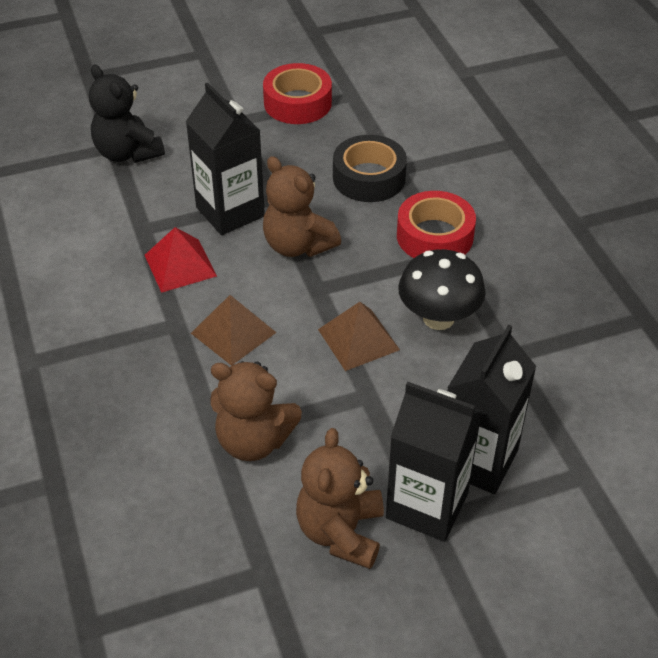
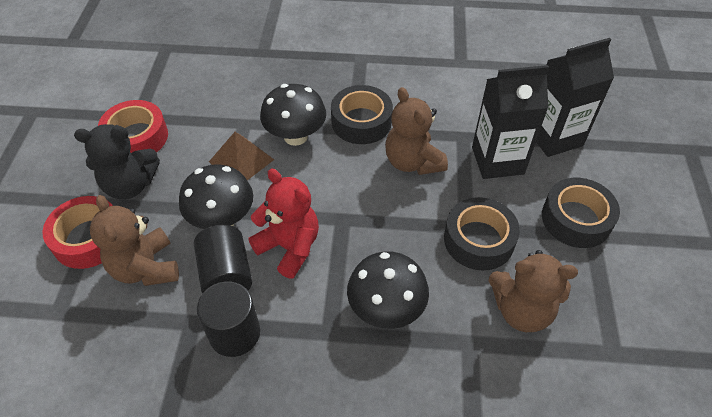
black carton: [186,83,265,235] [386,382,482,542] [448,324,536,494] = 3 -> [472,65,549,179] [536,38,614,157] = 2
black cylinder: none = 0 -> [194,225,252,294] [197,282,260,357] = 2
black mushroom: [398,249,486,330] = 1 -> [179,164,253,229] [260,84,326,146] [347,251,429,329] = 3
black tape: [333,135,407,202] = 1 -> [331,85,393,144] [444,197,520,271] [542,178,620,248] = 3
brown pyramid: [191,295,277,366] [318,302,400,371] = 2 -> [209,132,274,180] = 1
red pyramid: [145,227,217,293] = 1 -> none = 0
red teddy bear: none = 0 -> [248,169,319,279] = 1

